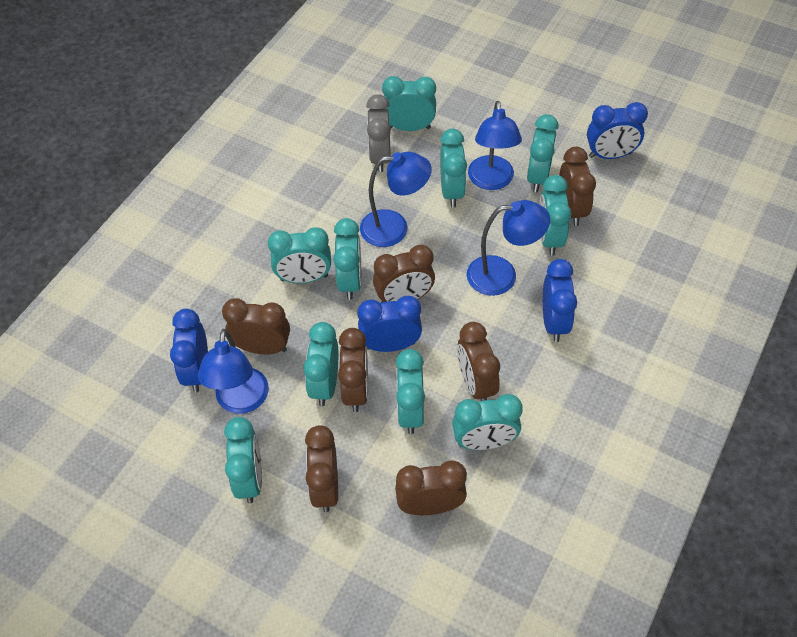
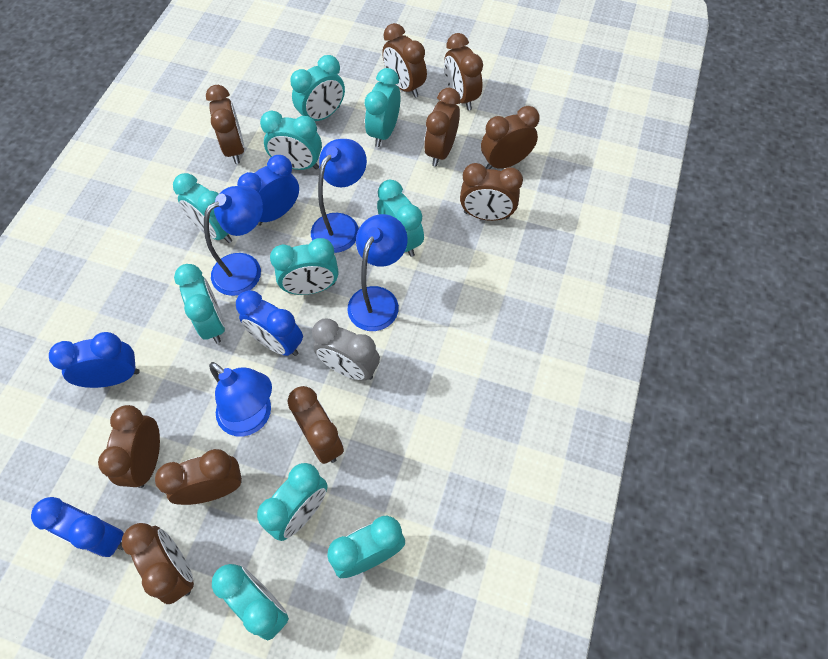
brown clock: [222,298,290,355] [305,425,338,512] [338,328,368,412] [373,245,435,303] [395,460,467,515] [457,322,500,401] [559,147,596,226] = 7 -> [98,405,160,488] [122,523,194,604] [155,449,242,505] [206,85,245,164] [287,386,344,464] [382,23,427,98] [424,88,460,167] [444,33,483,110] [460,163,523,221] [481,106,540,169] = 10

